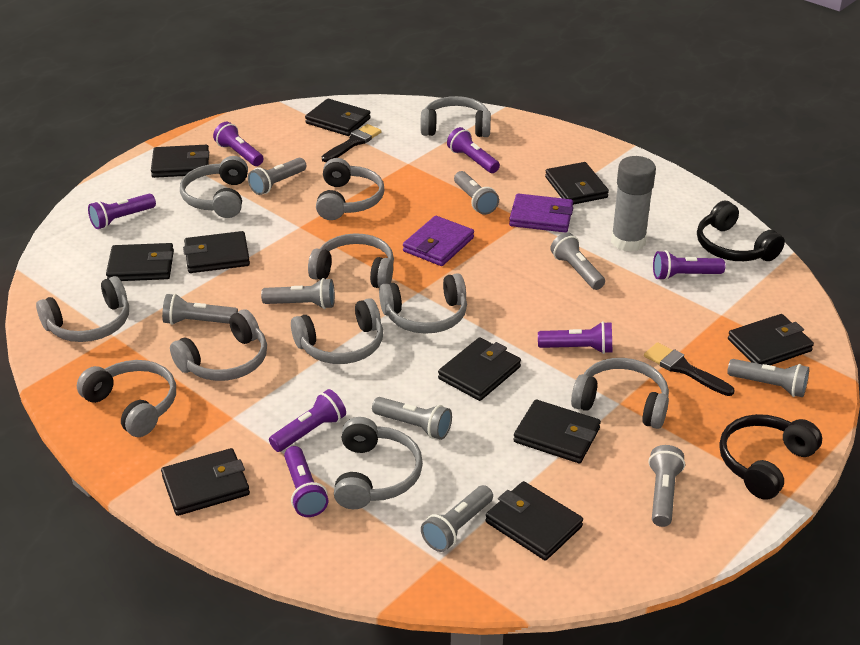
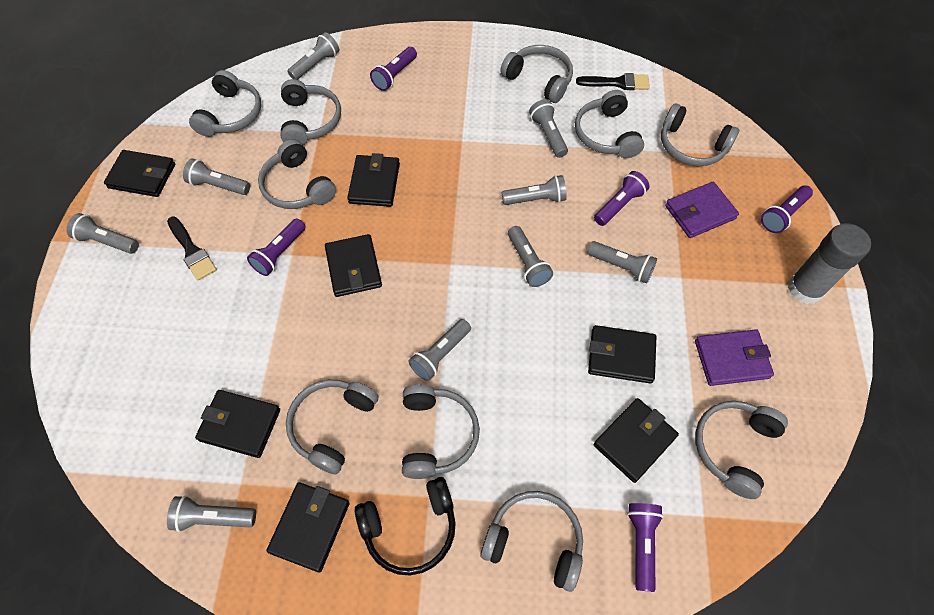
black headphones: [697,201,785,261] [719,414,822,500] = 2 -> [355,477,456,575] = 1
black wallet: [106,243,174,281] [151,145,209,178] [161,448,250,516] [183,231,250,273] [305,99,371,136] [438,337,521,401] [485,481,583,560] [513,400,601,463] [545,162,609,205] [728,314,814,365] = 10 -> [104,150,175,197] [195,390,280,458] [266,482,350,573] [325,234,382,297] [347,153,400,207] [588,325,656,383] [594,398,679,483] = 7
grey headphones: [36,276,129,342] [77,360,176,437] [170,309,267,381] [180,156,248,218] [291,298,383,364] [308,233,394,288] [316,158,384,220] [334,417,423,509] [379,273,467,334] [420,96,491,137] [571,358,669,429] = 11 -> [189,70,261,137] [258,139,336,209] [281,79,341,145] [286,380,378,474] [402,384,480,479] [480,491,583,592] [500,45,573,103] [575,90,644,158] [661,104,739,166] [695,401,788,499] = 10
purple flashlight: [88,194,156,229] [213,122,264,166] [269,389,346,452] [284,446,328,517] [447,127,500,173] [538,321,612,354] [653,250,725,280] = 7 -> [247,218,306,276] [370,47,417,91] [594,171,650,226] [627,503,664,592] [761,185,813,233] = 5

